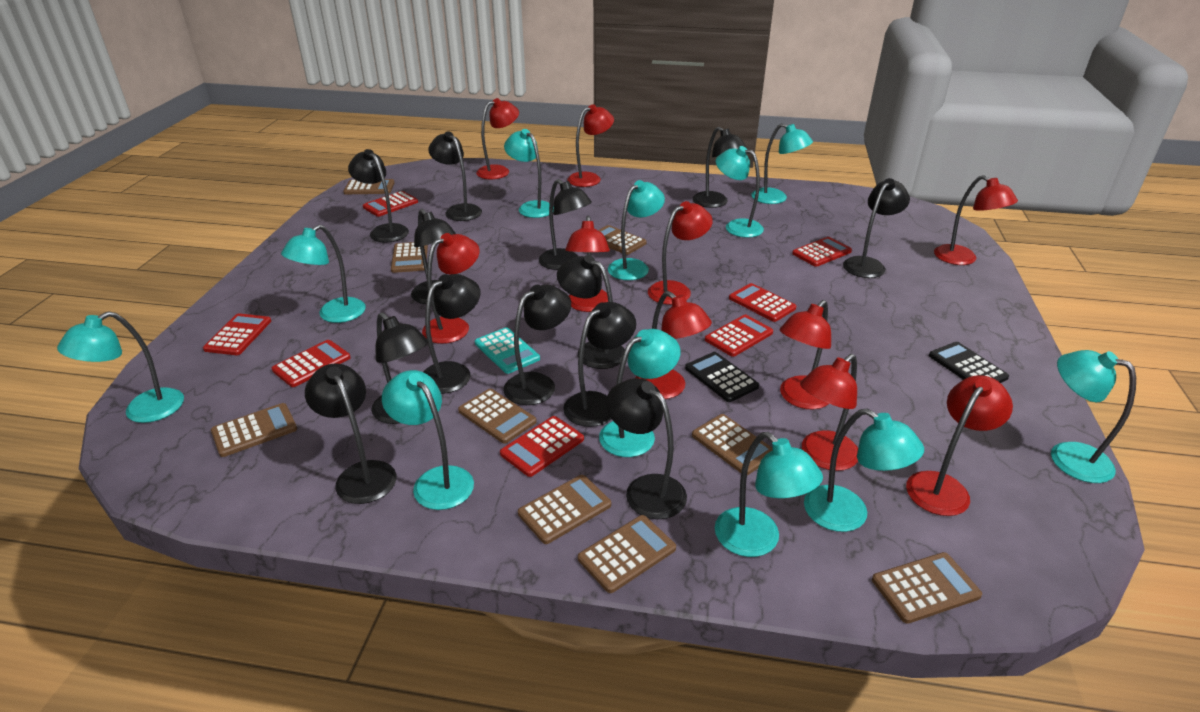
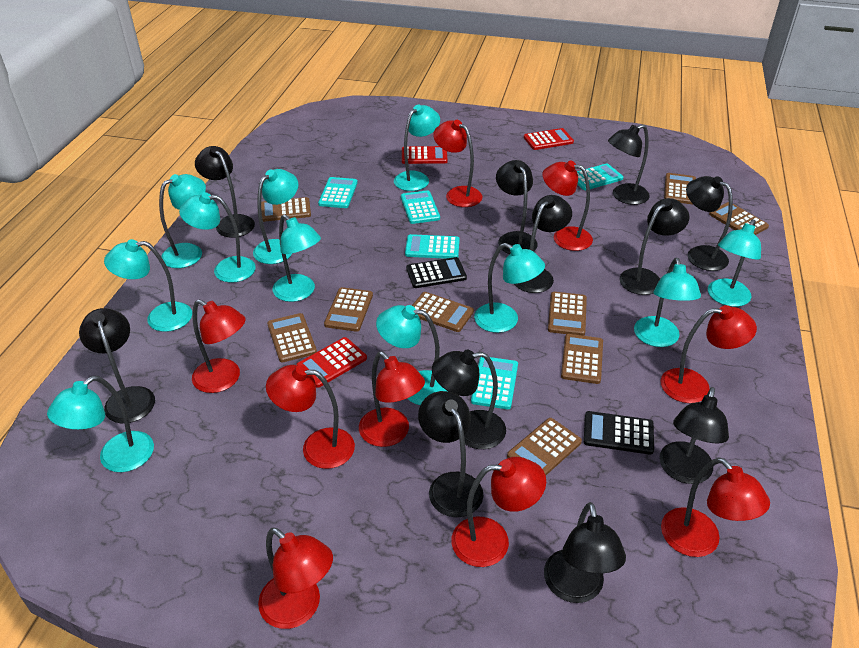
black lamp: [305,363,396,504] [348,149,409,243] [371,312,428,424] [411,209,456,304] [423,274,481,394] [428,131,482,221] [504,285,571,405] [539,179,592,270] [557,255,625,369] [563,302,636,427] [606,378,687,519] [692,127,747,208] [843,178,910,278] = 13 -> [79,308,155,423] [195,146,255,238] [418,391,483,517] [432,350,506,449] [496,160,538,254] [514,195,572,293] [544,502,626,603] [608,124,650,205] [620,198,689,295] [659,387,729,484] [686,176,733,271] = 11
red calculator: [203,313,271,355] [272,340,351,387] [363,191,418,217] [500,416,584,477] [705,315,773,357] [729,283,796,322] [792,237,852,267] = 7 -> [296,337,367,388] [402,146,448,164] [524,128,574,150] = 3
red lamp: [422,233,480,344] [476,98,519,179] [565,216,610,312] [567,104,614,187] [635,291,712,399] [648,201,713,305] [779,300,831,409] [800,354,858,471] [906,375,1013,516] [934,175,1018,265] = 10 -> [192,299,246,393] [258,527,333,629] [266,365,355,469] [359,351,425,447] [433,120,482,207] [451,457,546,567] [542,160,593,251] [661,305,757,403] [661,458,770,557] = 9
turquoise calculator: [475,327,540,374] = 1 -> [318,177,358,208] [401,190,440,224] [405,234,460,259] [471,357,518,409] [577,163,623,190] = 5

